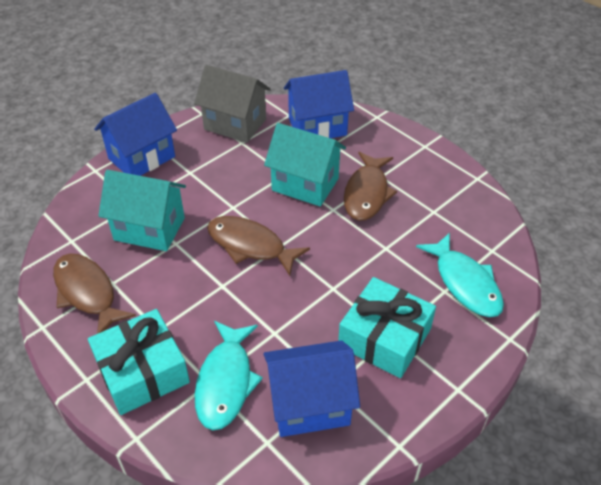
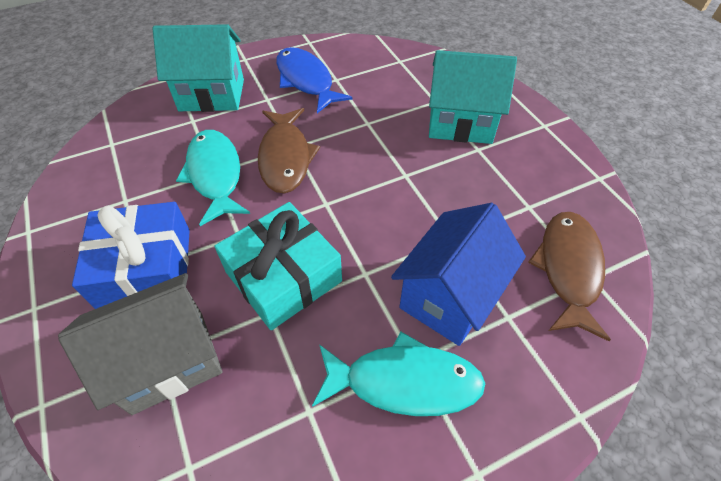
blue fish: none = 0 -> [276,47,352,113] = 1
blue gift: none = 0 -> [72,202,190,309] = 1
blue house: [94,93,177,176] [263,340,360,437] [284,70,354,138] = 3 -> [391,203,526,346] = 1
brown fish: [53,254,136,334] [207,216,310,276] [344,152,397,221] = 3 -> [258,108,320,193] [528,212,611,341] = 2
turquoise gift: [88,309,190,415] [338,277,436,378] = 2 -> [214,202,342,330] = 1

